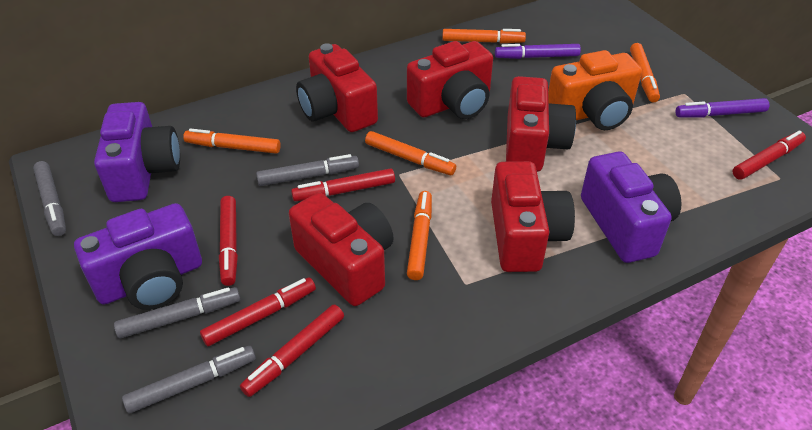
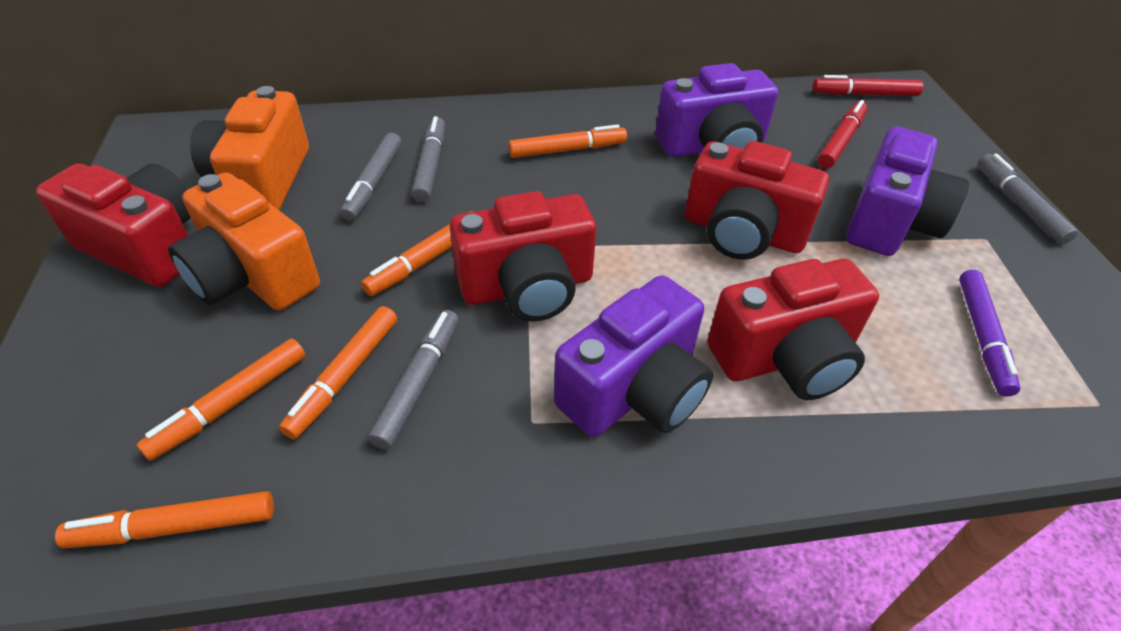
orange camera: [548,50,642,130] = 1 -> [168,173,320,311] [190,86,309,211] = 2
purple marker: [495,44,581,59] [676,98,769,117] = 2 -> [959,270,1020,396] = 1
red camera: [289,193,394,306] [296,43,378,132] [407,41,493,119] [491,161,575,272] [506,76,576,172] = 5 -> [36,164,191,287] [450,191,596,321] [685,141,829,260] [707,259,879,400] = 4
red marker: [200,277,316,346] [219,196,238,286] [240,305,344,397] [291,168,395,201] [732,130,806,180] = 5 -> [813,75,923,96] [818,100,868,168] = 2

